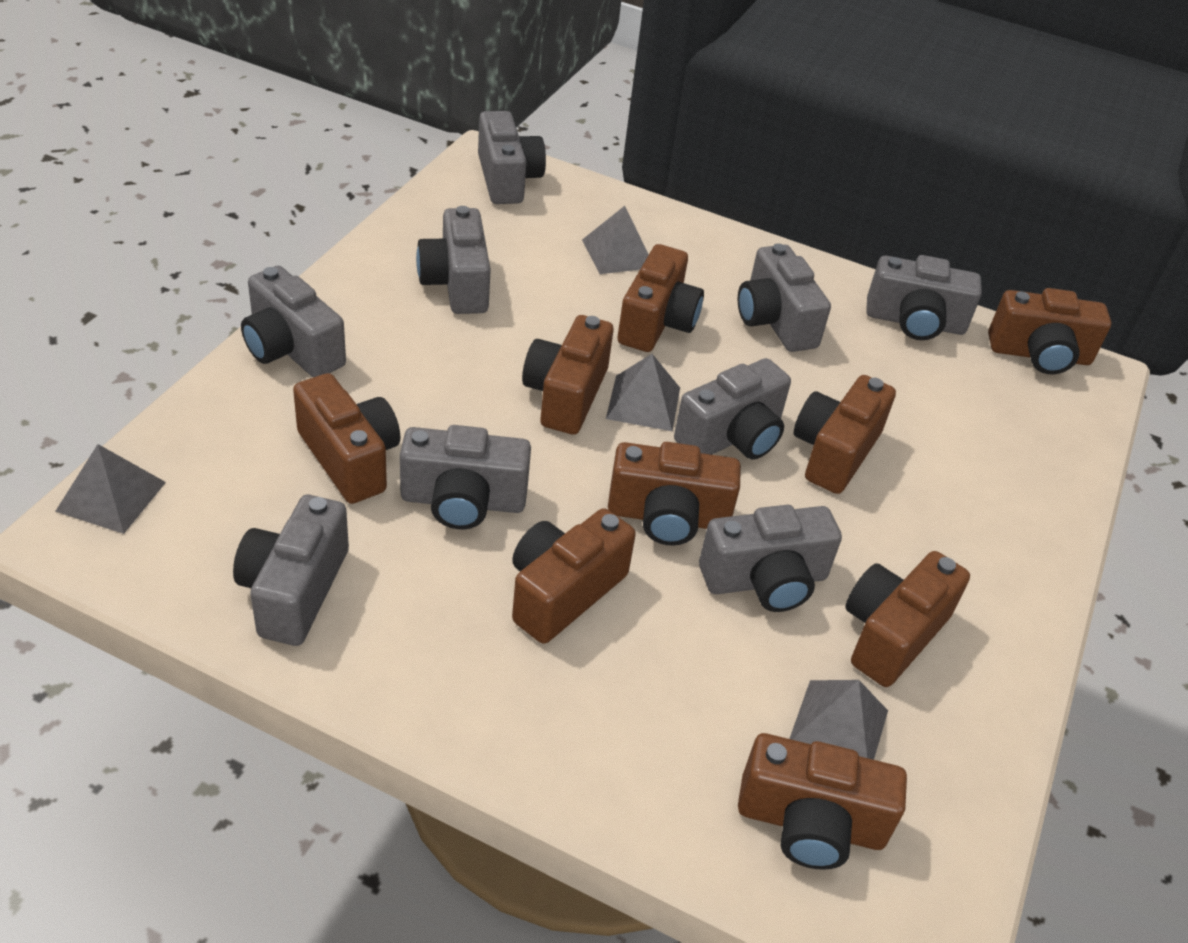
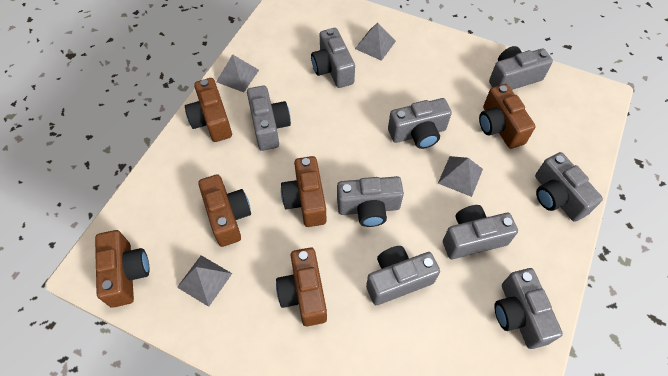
brown camera: [293,373,400,504] [512,508,636,644] [522,315,613,435] [608,442,741,546] [617,244,704,352] [738,733,907,870] [794,375,896,494] [845,551,970,687] [988,288,1111,374] = 9 -> [95,230,150,307] [185,78,232,142] [198,174,251,247] [276,247,327,326] [281,156,326,227] [479,84,535,149] = 6

